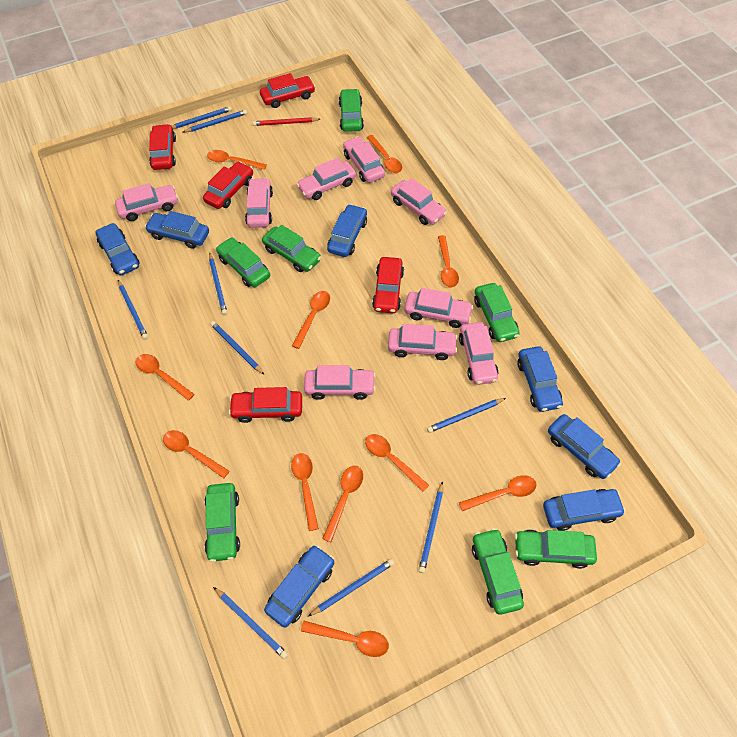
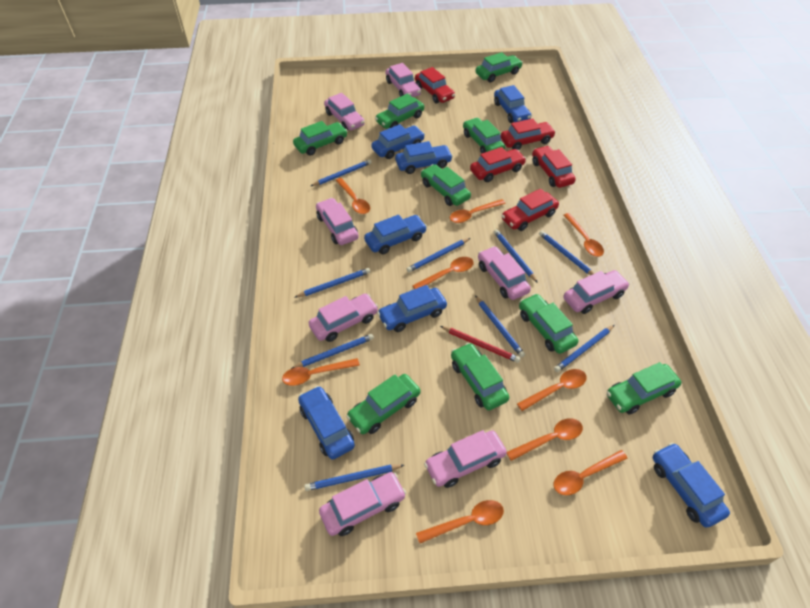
green car: [205,483,240,562] [216,237,270,287] [262,225,321,272] [339,89,364,132] [472,528,524,615] [474,283,520,342] [515,530,597,569] = 7 -> [293,121,348,156] [346,374,420,434] [375,94,424,129] [421,164,471,206] [451,343,509,410] [463,118,505,154] [475,52,523,82] [519,294,578,354] [607,362,681,414] = 9
orange spoon: [136,354,195,401] [163,430,229,479] [207,150,267,170] [291,453,319,531] [292,291,330,349] [301,621,389,657] [322,466,363,542] [365,434,429,492] [367,135,402,173] [438,235,459,287] [459,475,537,511] = 11 -> [282,358,360,386] [335,178,370,214] [412,257,474,289] [416,500,504,543] [450,199,506,223] [507,418,583,461] [517,369,587,411] [554,450,628,496] [563,213,604,257] = 9
pink car: [115,183,178,221] [245,178,273,228] [296,158,356,200] [304,365,376,400] [343,136,385,183] [388,324,458,360] [391,178,447,225] [404,288,473,328] [459,322,499,385] = 9 -> [309,294,378,342] [316,198,359,245] [319,472,406,536] [324,93,365,131] [385,63,421,97] [424,430,507,488] [478,246,531,300] [563,270,630,314] = 8

